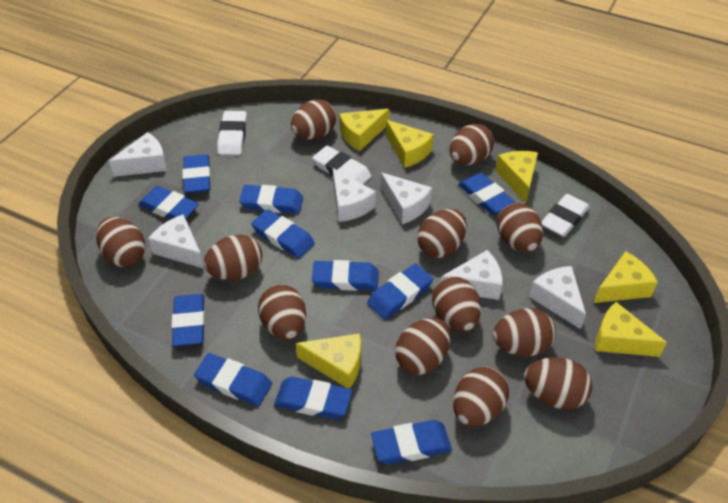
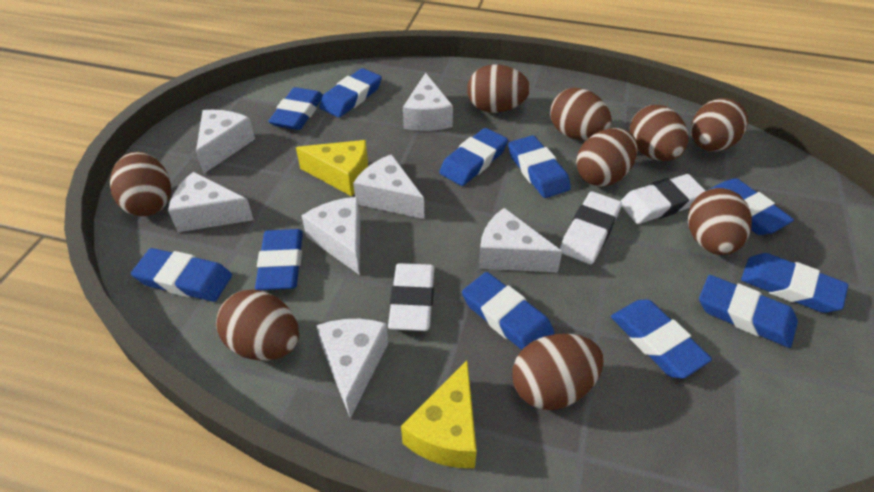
brown egg: [96,217,145,267] [203,235,262,280] [258,284,306,340] [291,99,336,139] [395,318,451,375] [417,209,467,258] [432,277,481,332] [449,124,494,165] [453,367,509,426] [493,308,556,356] [497,203,543,252] [524,357,592,410] = 12 -> [110,152,171,216] [216,289,299,361] [467,64,530,113] [512,334,603,410] [550,88,612,140] [576,128,638,187] [630,105,688,161] [688,188,752,255] [691,98,748,152] = 9
white cheese: [109,132,167,177] [148,214,204,269] [333,168,376,222] [381,173,432,224] [441,250,503,300] [529,266,586,329] = 6 -> [168,172,254,232] [196,110,255,173] [302,197,360,274] [316,319,388,419] [353,154,424,219] [403,73,453,131] [479,208,562,273] = 7
yellow cheese: [296,333,361,389] [339,109,389,151] [386,120,434,168] [495,151,538,203] [594,251,658,303] [595,302,667,357] = 6 -> [296,140,368,196] [401,361,477,468] = 2

